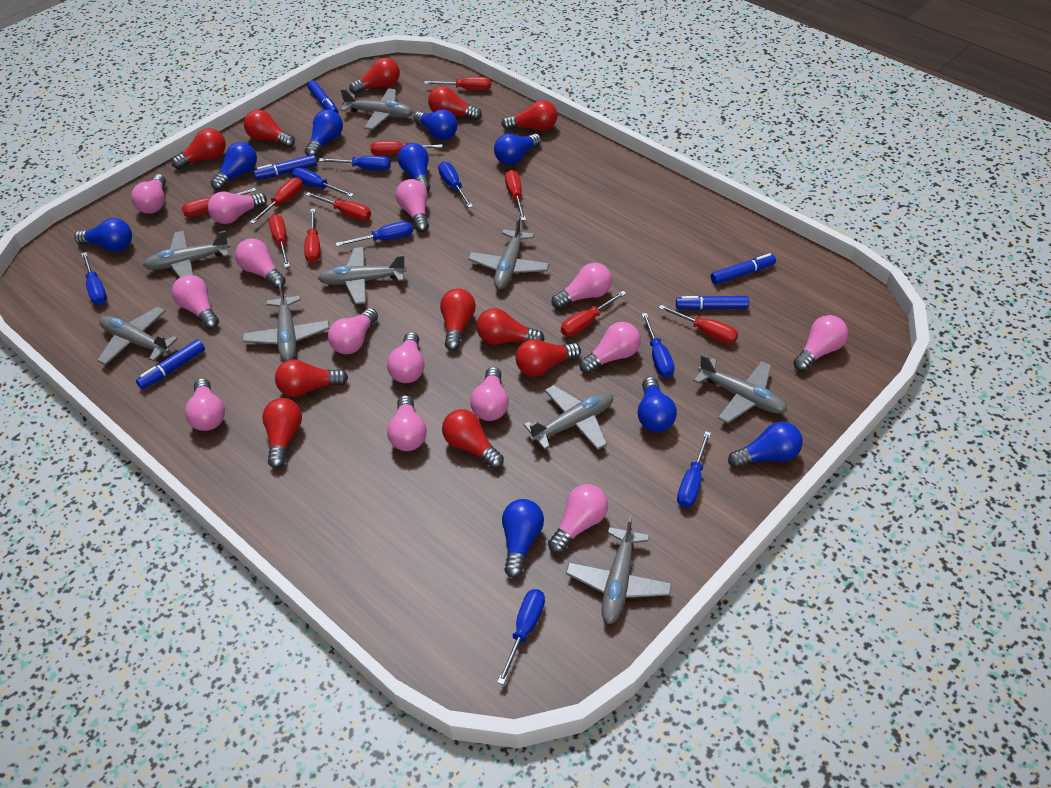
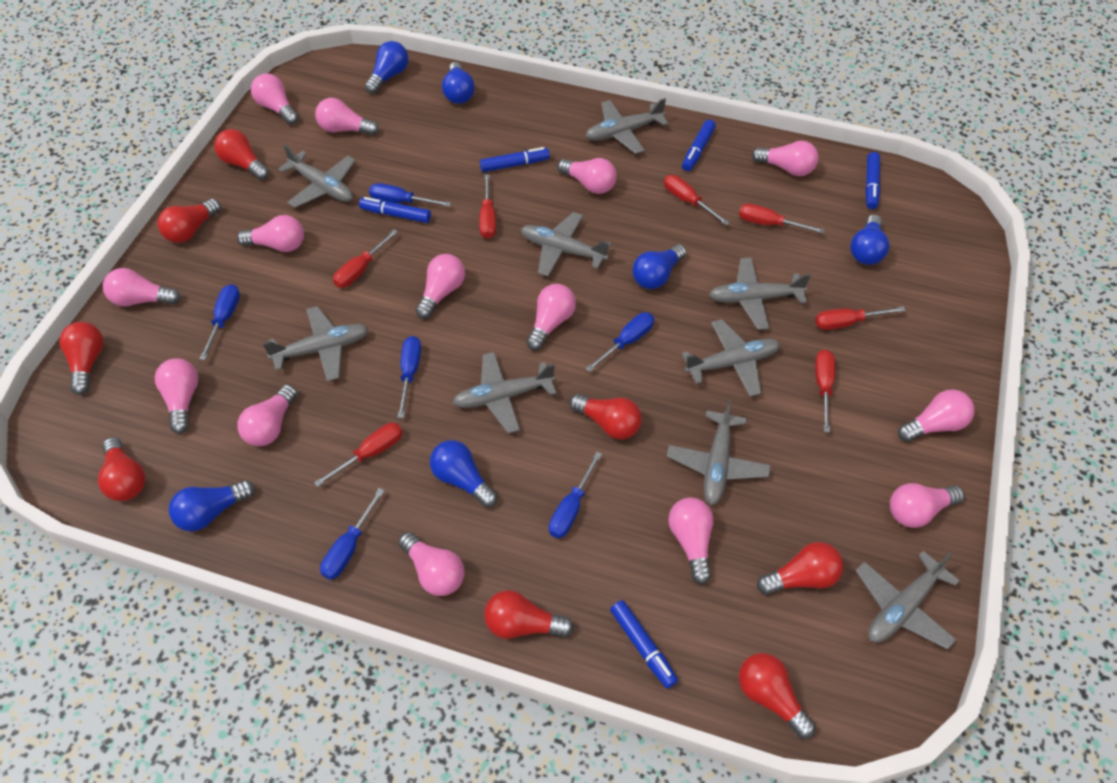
blue light bulb: [74,218,132,251] [210,142,257,190] [305,109,343,157] [398,143,430,192] [413,109,457,140] [494,134,541,165] [502,499,544,578] [637,377,677,432] [728,422,803,468] = 9 -> [169,480,255,531] [365,41,408,94] [430,440,497,508] [442,62,475,104] [632,244,686,289] [850,215,889,265] = 6
blue screwdriver: [81,252,107,305] [292,168,354,197] [319,156,391,171] [336,221,413,246] [438,162,473,208] [497,589,545,685] [642,313,674,378] [677,431,711,508] = 8 -> [200,284,240,360] [320,488,385,580] [369,183,451,207] [398,336,421,418] [549,452,602,538] [585,312,654,372] = 6
red light bulb: [171,128,226,169] [244,110,295,148] [262,398,302,468] [275,359,348,397] [349,58,400,94] [428,86,482,120] [440,288,476,351] [442,409,504,469] [476,308,545,344] [501,100,557,131] [515,339,581,376] = 11 -> [59,322,103,395] [98,437,146,501] [157,199,221,243] [214,129,269,180] [484,590,574,639] [569,394,642,439] [738,653,815,739] [757,542,843,595] = 8
red screwdriver: [182,188,256,217] [250,177,303,224] [269,214,290,267] [304,209,320,263] [306,192,371,221] [371,141,442,155] [424,77,491,90] [505,170,526,221] [561,291,627,336] [659,305,738,344] = 10 -> [314,423,403,487] [333,229,398,288] [479,174,496,239] [664,175,730,225] [739,203,825,233] [815,306,906,330] [815,349,835,433] = 7

